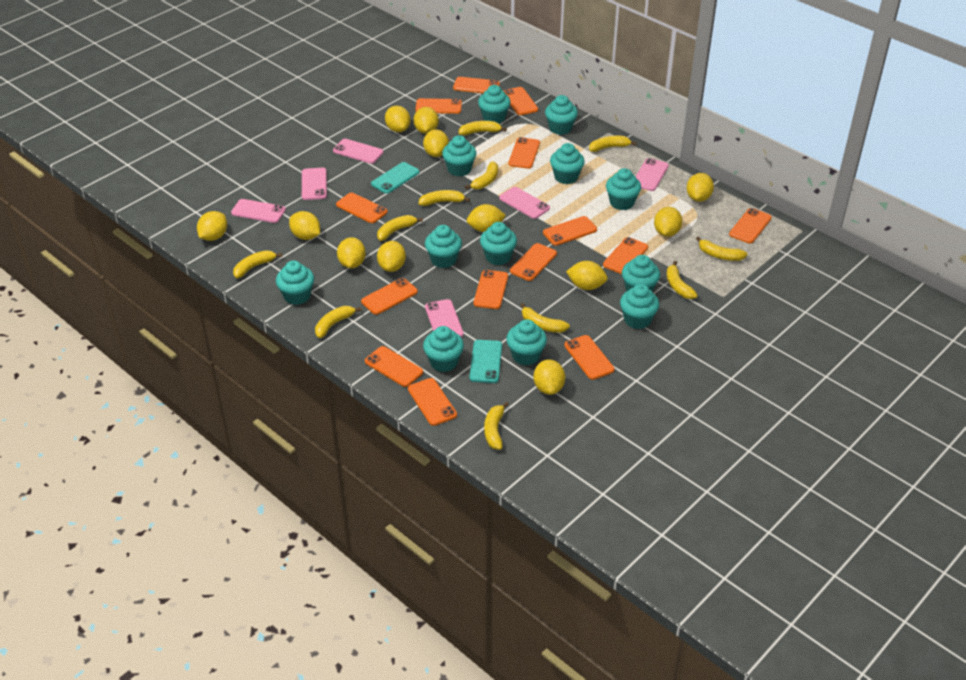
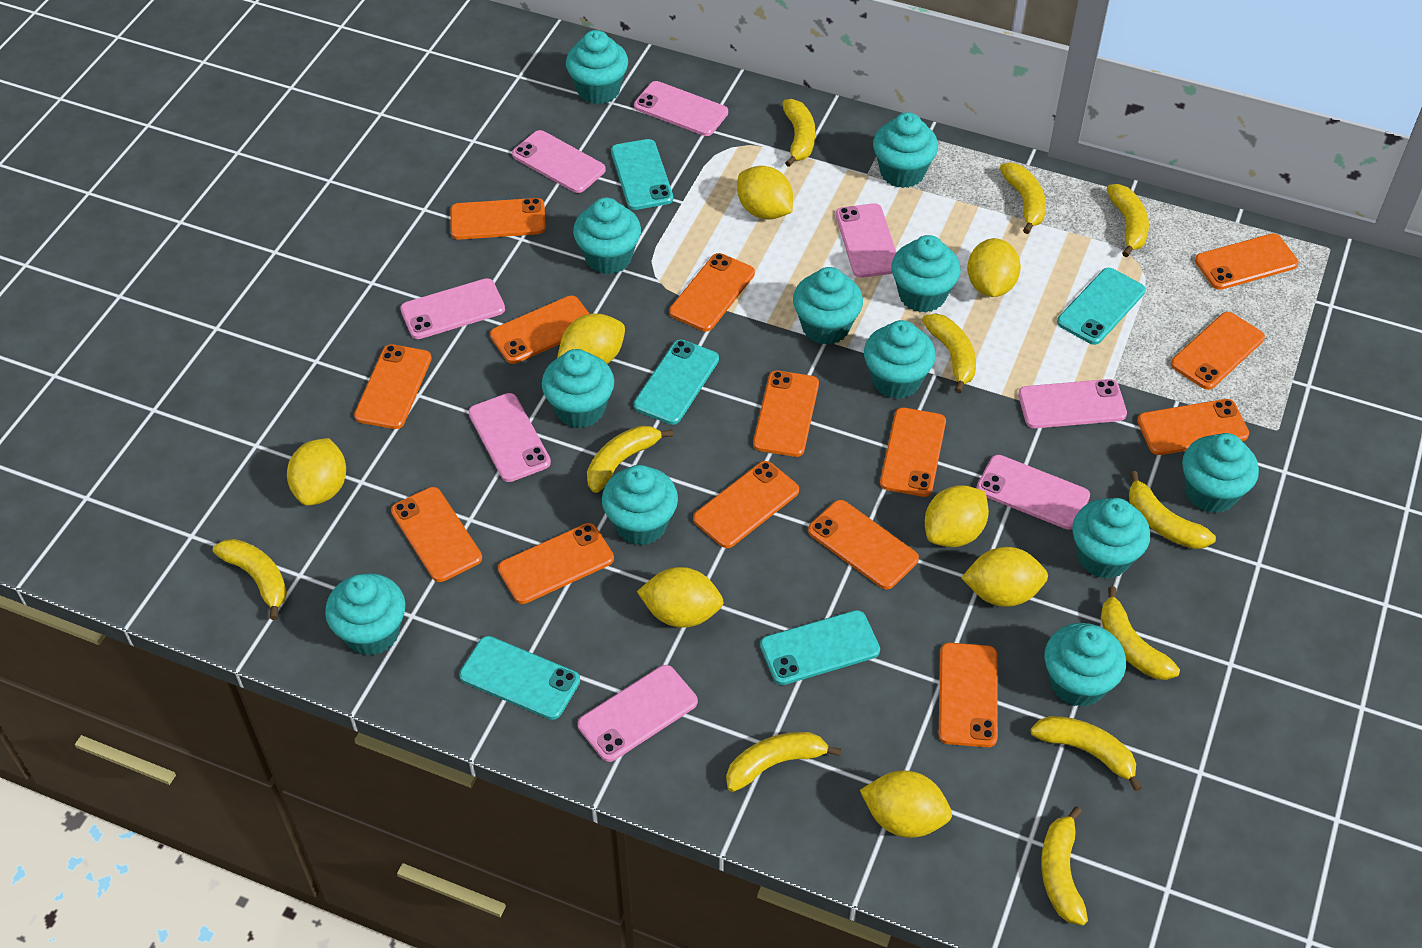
pink phone: [231,199,286,223] [302,168,327,200] [333,139,383,164] [425,299,464,337] [499,187,550,219] [635,158,669,191] = 6 -> [400,278,505,339] [468,393,551,482] [512,130,606,193] [578,665,698,762] [634,81,728,136] [836,203,897,278] [977,455,1090,530] [1018,379,1127,428] = 8
turquoise phone: [371,162,420,194] [470,340,502,383] = 2 -> [459,636,580,720] [611,139,673,210] [634,340,719,425] [760,610,880,685] [1057,268,1146,345] = 5
yellow lemon: [197,211,227,241] [289,211,320,240] [337,237,366,268] [377,241,406,272] [385,105,411,132] [413,107,439,134] [423,129,449,157] [467,204,506,232] [533,359,565,395] [566,261,608,290] [654,207,682,237] [686,173,714,202] = 12 -> [287,438,346,506] [557,314,625,364] [637,567,724,628] [737,166,793,220] [860,771,952,838] [925,485,989,547] [961,547,1048,607] [967,238,1021,297] = 8

